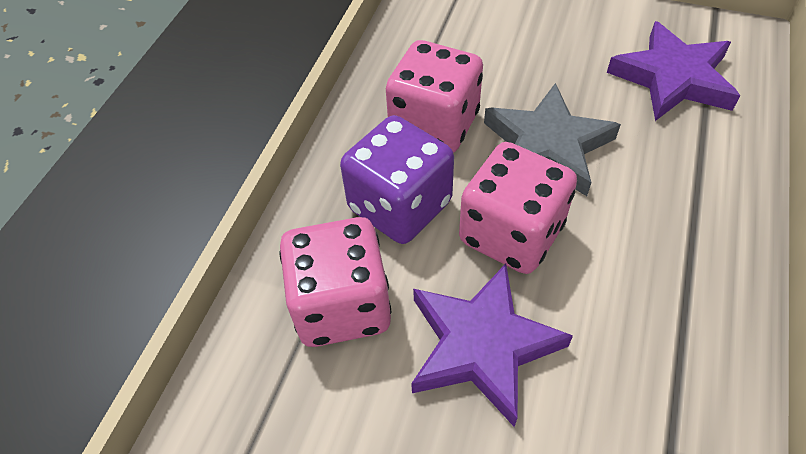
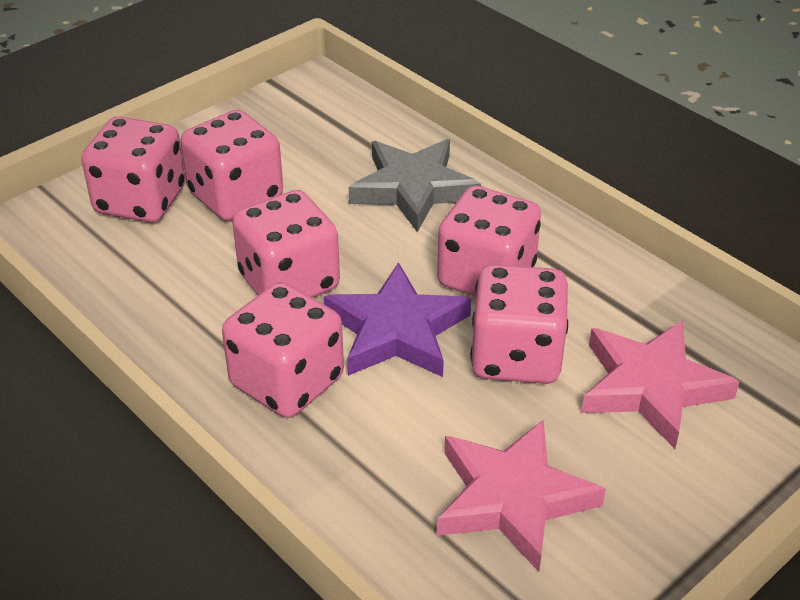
pink dice: [279,217,391,347] [386,40,483,153] [459,142,577,274] = 3 -> [81,116,185,223] [180,110,283,221] [222,282,344,418] [232,190,340,298] [437,186,541,297] [470,264,568,384] = 6
pink star: none = 0 -> [437,419,606,572] [581,320,739,449] = 2
purple dice: [340,115,454,244] = 1 -> none = 0
purple star: [411,264,573,427] [607,21,740,121] = 2 -> [324,262,471,377] = 1

